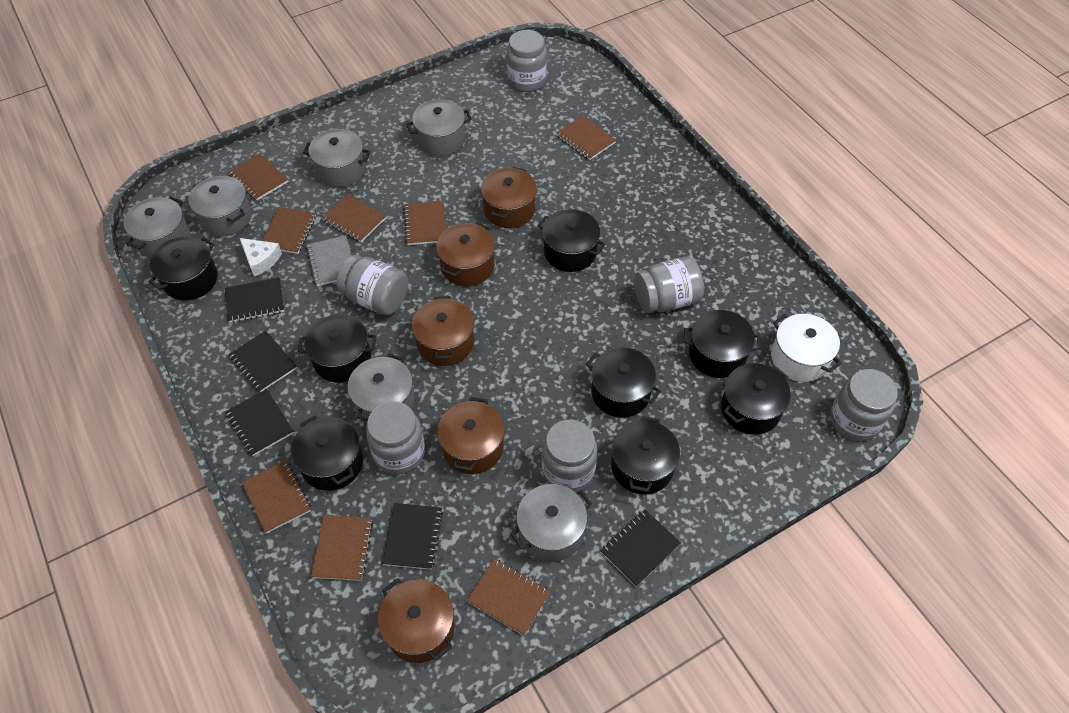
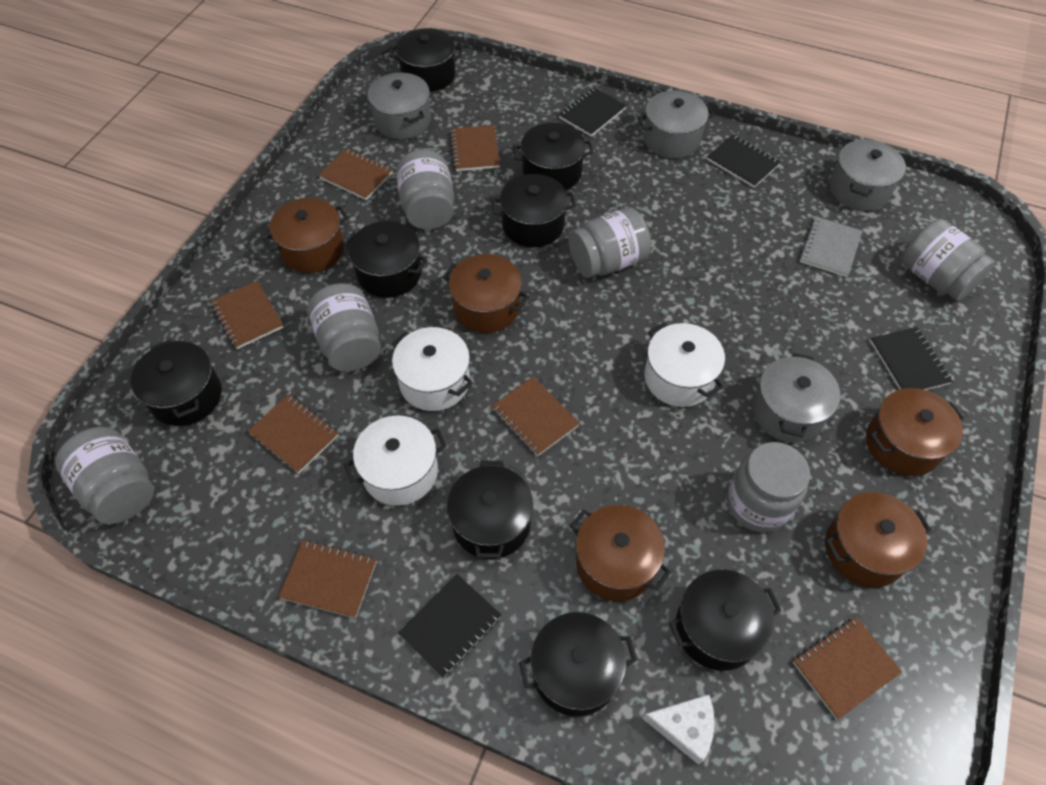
black notebook: [225,277,284,323] [225,389,294,456] [229,331,297,392] [382,503,443,570] [600,510,681,587] = 5 -> [398,574,501,678] [559,87,627,137] [707,134,781,188] [870,327,953,390] = 4
brown notebook: [229,153,289,201] [242,460,311,534] [262,207,316,254] [311,515,373,581] [322,194,386,242] [404,201,446,245] [467,559,551,636] [557,116,616,160] = 8 -> [210,281,284,349] [248,394,339,474] [279,540,377,618] [318,149,393,200] [450,125,500,171] [492,377,580,456] [793,617,902,719] = 7
grey pot: [124,196,190,258] [188,176,252,237] [303,129,370,187] [347,354,415,423] [406,99,472,156] [511,484,592,562] = 6 -> [368,73,431,139] [637,90,715,158] [752,353,840,443] [829,140,906,211] = 4
white pot: [771,314,841,382] = 1 -> [344,415,447,506] [392,327,473,411] [644,323,725,407] = 3

